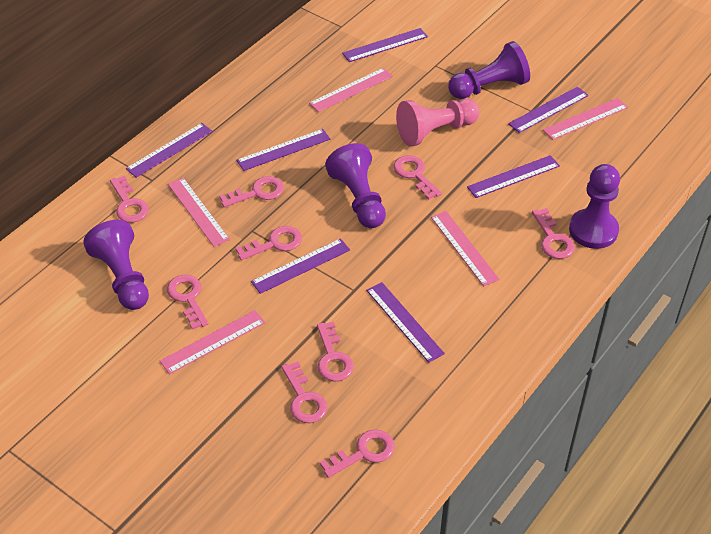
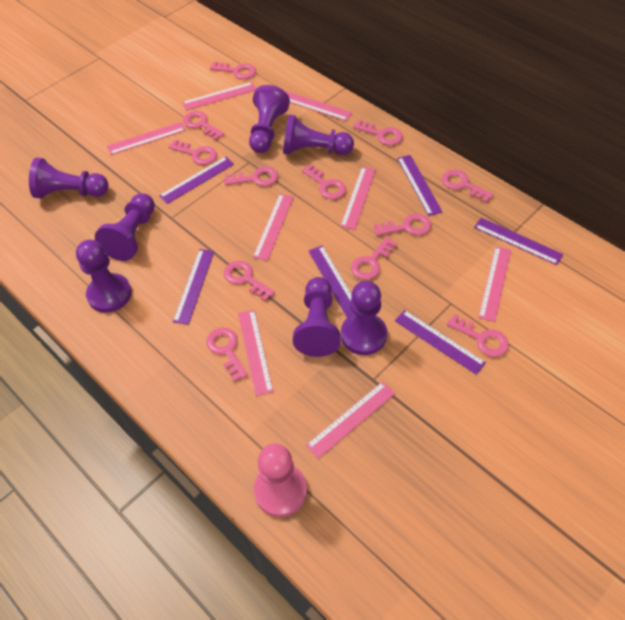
pink key: [110,176,149,223] [167,275,208,330] [219,176,284,207] [235,226,302,261] [282,361,328,423] [317,322,354,382] [320,429,395,478] [393,155,442,200] [532,208,575,259] = 9 -> [168,139,217,165] [183,111,225,141] [206,328,248,382] [210,61,256,79] [224,167,278,186] [224,261,275,301] [302,164,346,199] [351,237,397,280] [353,120,403,146] [374,213,431,236] [442,170,494,203] [447,314,509,357] = 12
pink ruler: [160,310,265,374] [168,178,230,247] [309,68,393,112] [431,211,500,286] [543,98,628,140] = 5 -> [107,122,185,155] [182,82,256,110] [238,310,273,396] [253,194,294,261] [285,91,352,121] [306,381,395,459] [340,167,376,230] [478,246,511,322] = 8
purple pawn: [83,220,149,310] [325,143,386,228] [448,41,530,99] [569,164,620,249] = 4 -> [29,158,109,199] [76,240,132,313] [95,193,155,261] [249,85,290,153] [283,114,354,155] [293,277,341,357] [341,281,387,355] = 7
purple ruler: [126,123,212,178] [236,129,330,171] [251,238,350,294] [342,28,428,62] [366,282,445,363] [467,155,560,198] [508,87,589,133] = 7 -> [159,157,234,204] [173,249,214,325] [308,245,354,318] [395,310,486,375] [397,155,442,216] [474,218,563,265] = 6

